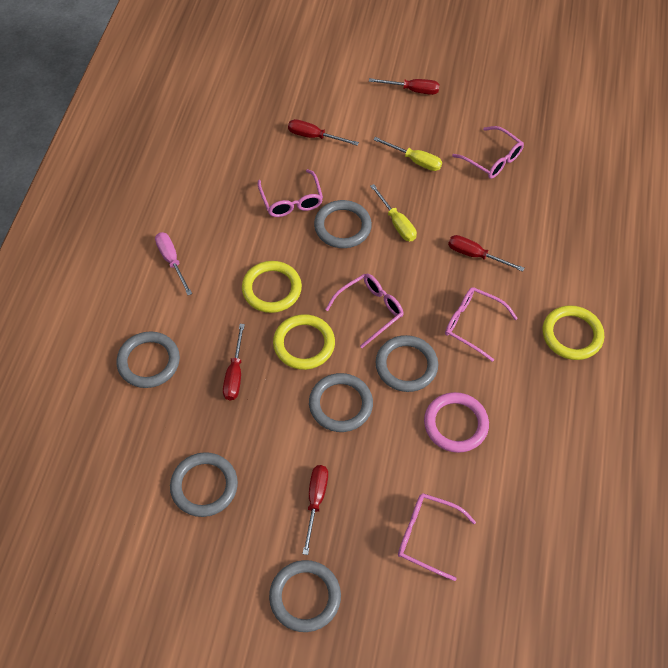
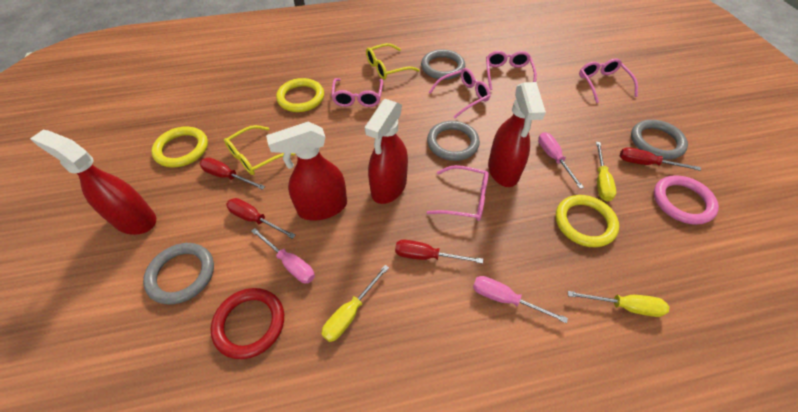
grey ring: [117,331,180,388] [170,452,238,517] [269,560,341,632] [309,373,373,432] [314,200,372,248] [375,335,438,392] = 6 -> [143,243,214,305] [421,49,465,80] [427,121,480,161] [631,120,688,160] = 4
pink screwdriver: [155,232,192,295] = 1 -> [251,228,315,283] [473,276,568,323] [538,132,584,189] = 3
red ring: none = 0 -> [211,288,284,359] = 1
red screwdriver: [223,324,245,400] [288,119,359,146] [302,465,328,555] [369,78,440,95] [448,235,525,272] = 5 -> [200,157,265,190] [226,198,295,239] [395,240,483,264] [620,147,701,171] = 4
red spray bottle: none = 0 -> [30,130,156,235] [266,122,347,221] [365,99,408,204] [488,82,546,187] = 4
yellow glasses: none = 0 -> [224,125,295,175] [366,43,420,80] = 2
yellow screwdriver: [370,184,417,241] [373,137,442,171] = 2 -> [321,265,389,342] [568,291,669,317] [596,142,616,202] = 3

